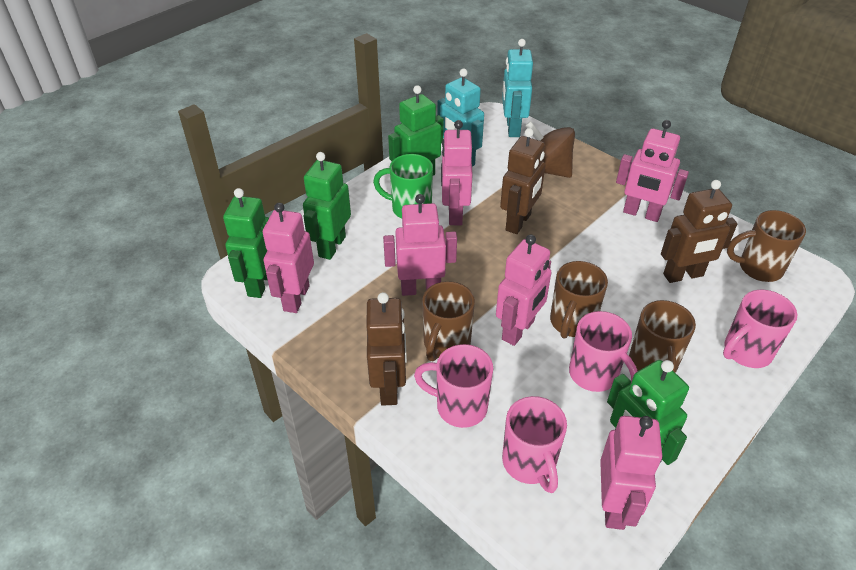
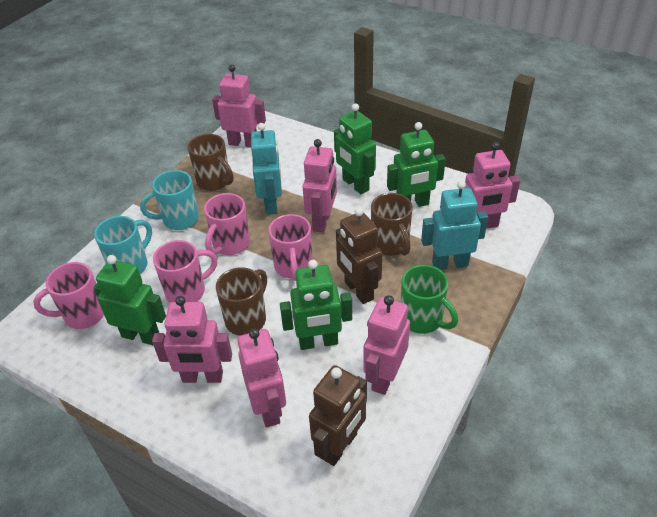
brown mug: [422,281,475,362] [550,261,608,339] [629,300,696,373] [727,210,806,282] = 4 -> [188,134,233,191] [216,267,267,336] [371,193,413,256] = 3
brown robot: [366,292,407,406] [500,128,546,234] [661,180,738,283] = 3 -> [309,365,367,466] [336,207,382,304] = 2
brown spinning top: [525,121,575,178] = 1 -> none = 0
turquoise mug: none = 0 -> [94,216,152,274] [140,170,199,230] = 2

